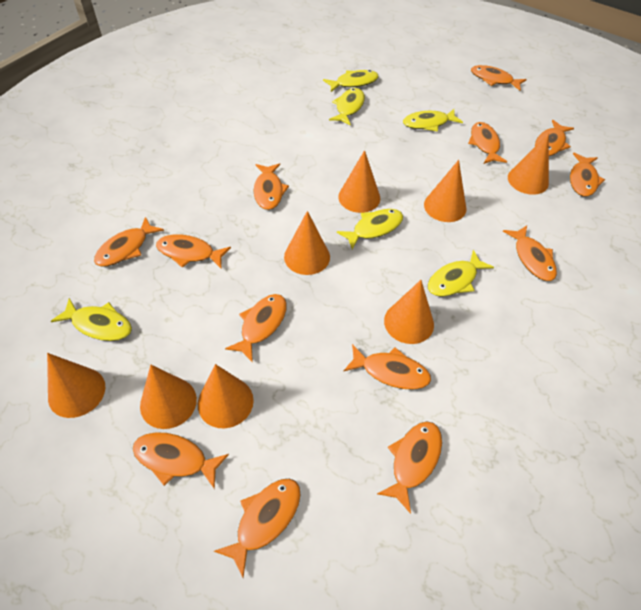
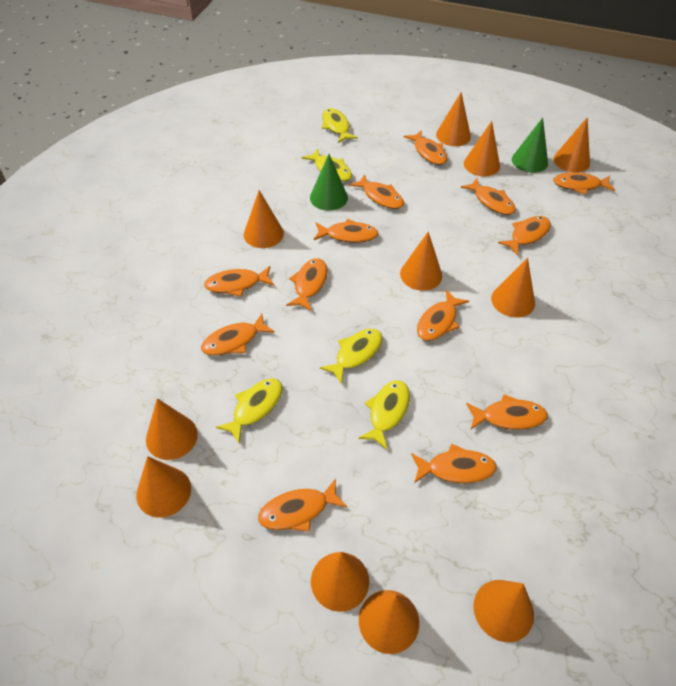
green cone: none = 0 -> [310,154,348,211] [512,117,548,173] = 2
orange cone: [47,353,105,418] [140,365,197,429] [198,364,254,428] [284,211,330,275] [338,150,380,213] [384,280,434,344] [424,160,467,222] [508,133,549,195] = 8 -> [136,456,191,518] [146,398,198,460] [244,190,284,248] [311,552,369,612] [359,590,419,654] [400,231,442,291] [436,93,471,146] [464,121,500,177] [473,580,534,642] [491,258,535,318] [554,117,590,173] = 11
yellow fish: [51,298,132,341] [323,70,379,92] [329,88,365,126] [337,209,403,249] [403,109,463,132] [428,250,494,297] = 6 -> [216,378,282,443] [302,149,352,181] [320,329,383,384] [322,108,358,143] [358,380,410,450] = 5

